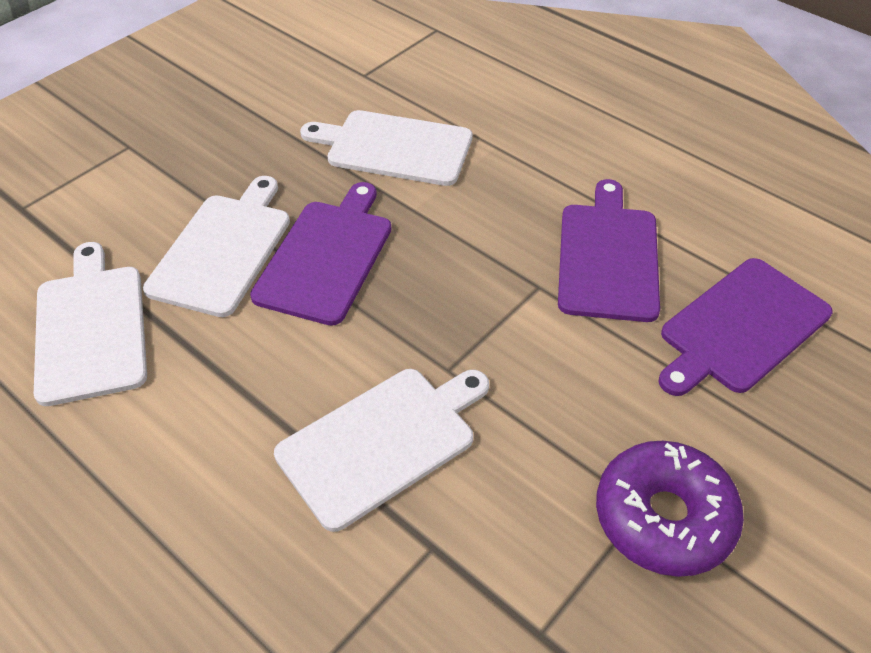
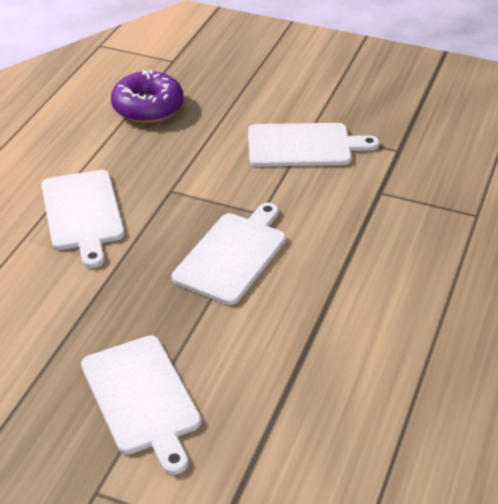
purple cutting board: [250,182,391,326] [558,179,660,322] [658,258,833,396] = 3 -> none = 0

